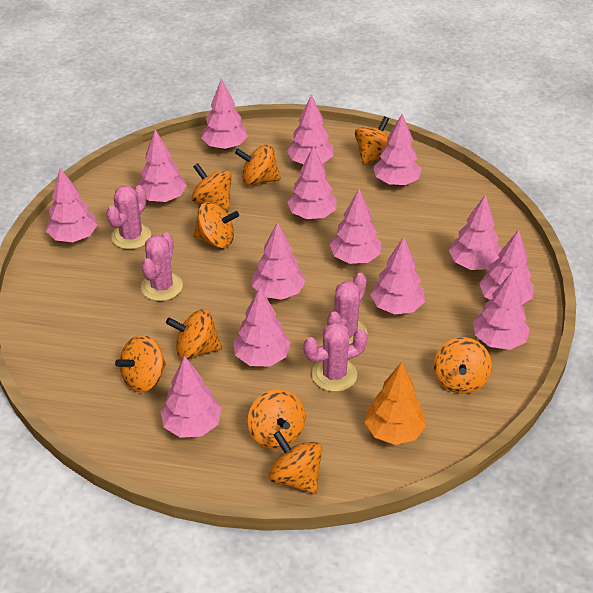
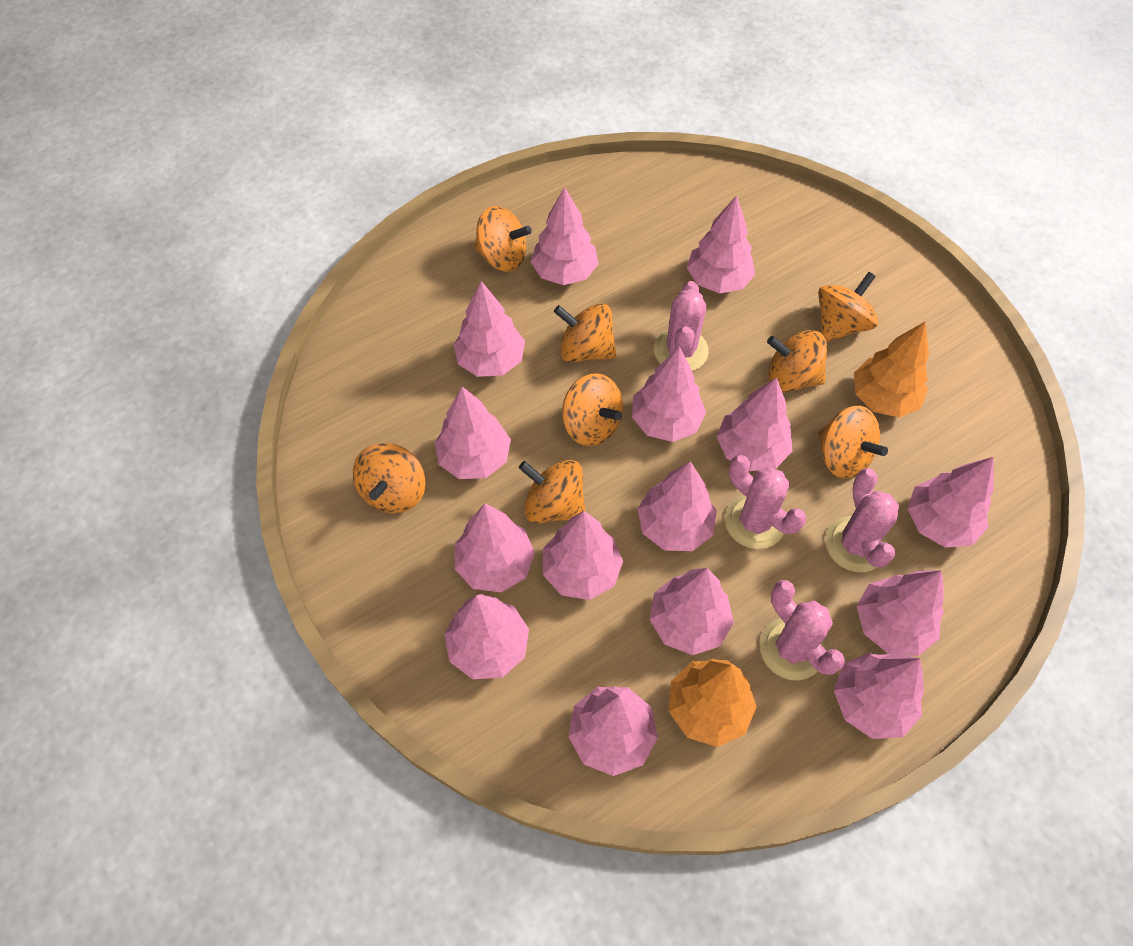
orange spinning top: [115,335,166,392] [166,309,222,359] [191,163,232,211] [193,202,239,248] [235,144,281,186] [248,389,305,449] [269,431,322,494] [355,116,389,165] [434,337,492,394] = 9 -> [353,443,425,513] [474,206,532,272] [519,460,586,523] [554,303,617,362] [562,373,623,446] [767,330,827,392] [818,272,878,342] [818,406,888,479] = 8
orange tree: [364,362,426,445] = 1 -> [669,659,756,747] [854,322,929,418] = 2
pink tree: [46,168,98,242] [138,130,187,202] [161,356,222,438] [201,79,248,150] [233,287,291,367] [252,222,306,300] [287,94,334,164] [287,146,337,219] [329,189,381,264] [370,237,425,314] [373,114,422,186] [449,195,501,270] [473,271,530,350] [479,229,534,304] = 14 -> [435,386,511,479] [444,594,529,679] [453,281,525,377] [455,503,535,592] [531,187,598,285] [543,511,623,600] [568,686,658,776] [632,346,706,442] [637,461,717,551] [649,568,734,655] [687,195,755,294] [717,377,792,471] [834,652,924,739] [857,570,944,656] [907,457,994,548] = 15

